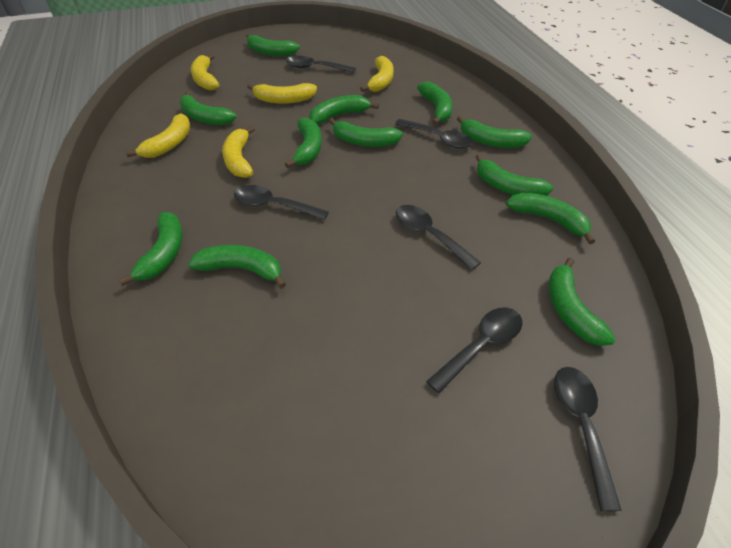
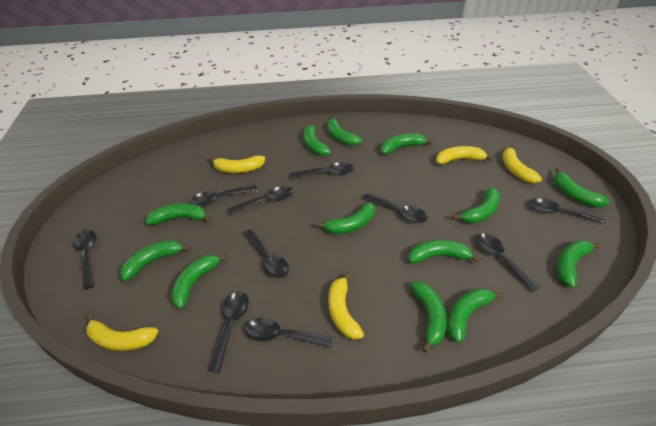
black spoon: [234,185,329,220] [286,56,356,73] [395,119,473,148] [396,205,481,270] [426,307,522,393] [554,367,622,511] = 6 -> [73,230,96,289] [190,185,258,207] [208,292,249,373] [228,186,294,215] [243,229,289,278] [245,318,333,348] [290,162,354,179] [363,193,428,223] [476,233,540,292] [530,198,605,223] = 10
green banana: [118,212,183,286] [180,91,237,125] [188,245,286,289] [246,34,300,56] [285,118,322,168] [309,95,379,125] [329,118,403,147] [417,82,453,125] [457,116,532,148] [475,154,553,196] [506,193,595,244] [549,258,616,346] = 12 -> [120,240,191,281] [145,204,211,225] [171,255,228,309] [304,122,331,156] [316,202,375,234] [327,115,362,146] [381,133,433,154] [409,240,480,263] [410,282,447,353] [447,288,504,343] [453,187,500,223] [554,167,610,207] [557,240,602,288] = 13

